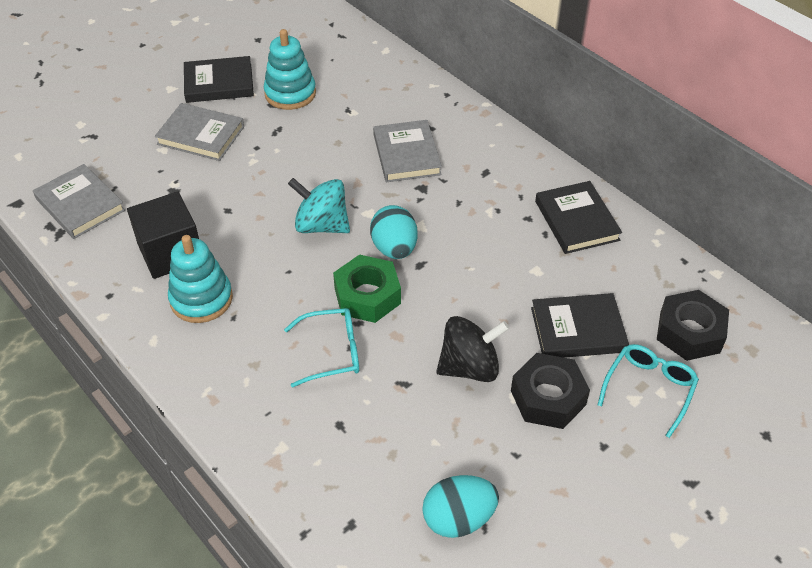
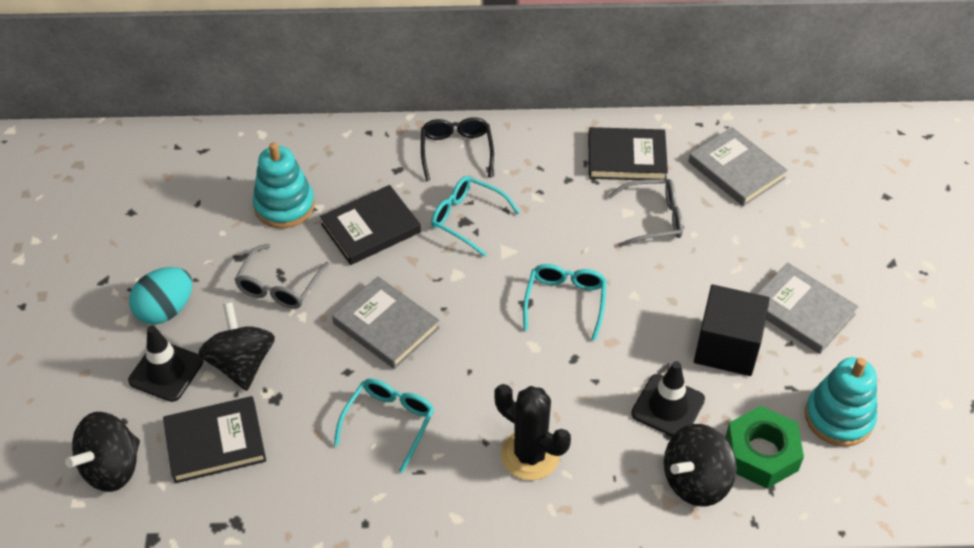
black cactus: none = 0 -> [495,384,571,480] = 1
black glasses: none = 0 -> [421,117,494,181] = 1
black nut: [511,353,590,429] [657,290,729,361] = 2 -> none = 0
black spinning top: [436,316,509,382] = 1 -> [65,412,140,492] [198,302,275,391] [664,424,737,507] = 3
black traffic cone: none = 0 -> [128,326,203,402] [631,361,705,436] = 2
grey glasses: none = 0 -> [234,244,329,309] [608,179,683,247] = 2
turquoise egg: [370,205,418,259] [422,475,499,538] = 2 -> [129,267,193,325] = 1
turquoise glasses: [284,308,359,387] [598,344,699,438] = 2 -> [334,379,434,473] [431,176,520,257] [523,264,607,341] = 3
turquoise spinning top: [288,178,350,233] = 1 -> none = 0

